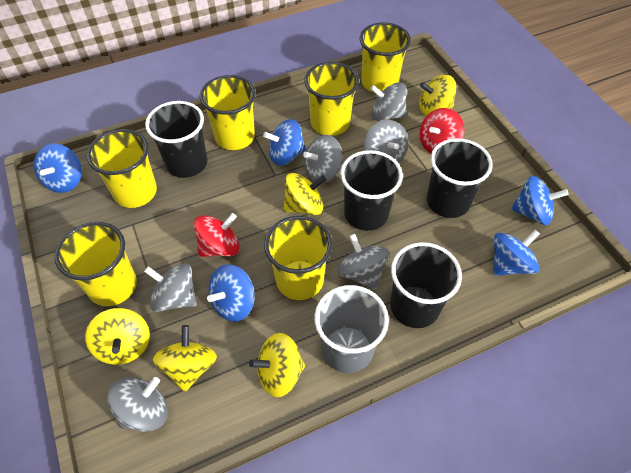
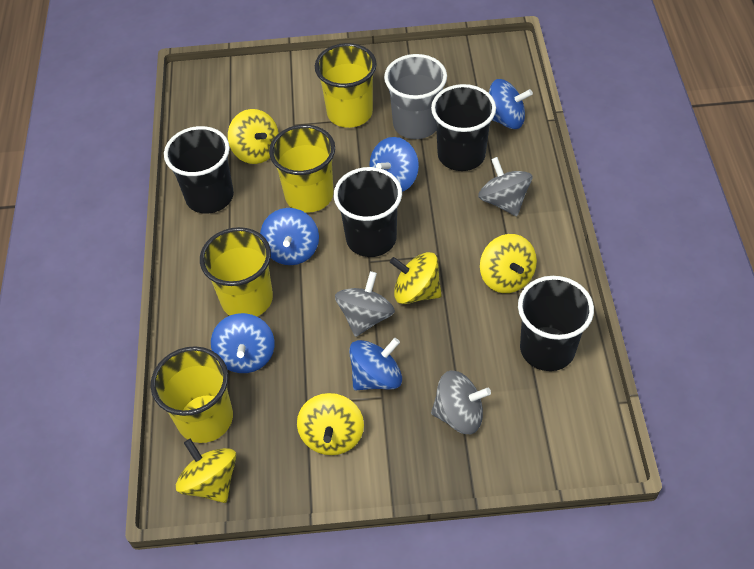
grey spinning top: [107,377,168,432] [144,263,197,312] [303,135,342,183] [337,234,390,290] [364,120,409,163] [370,82,407,121] = 6 -> [335,271,395,337] [431,370,491,434] [478,157,532,216] = 3
red spinning top: [194,213,240,257] [420,108,465,153] = 2 -> none = 0
yellow cup: [54,222,137,306] [87,129,157,208] [200,75,256,150] [264,216,332,300] [304,62,359,136] [360,22,411,92] = 6 -> [151,346,233,443] [200,227,273,317] [269,125,335,213] [315,43,377,128] = 4

